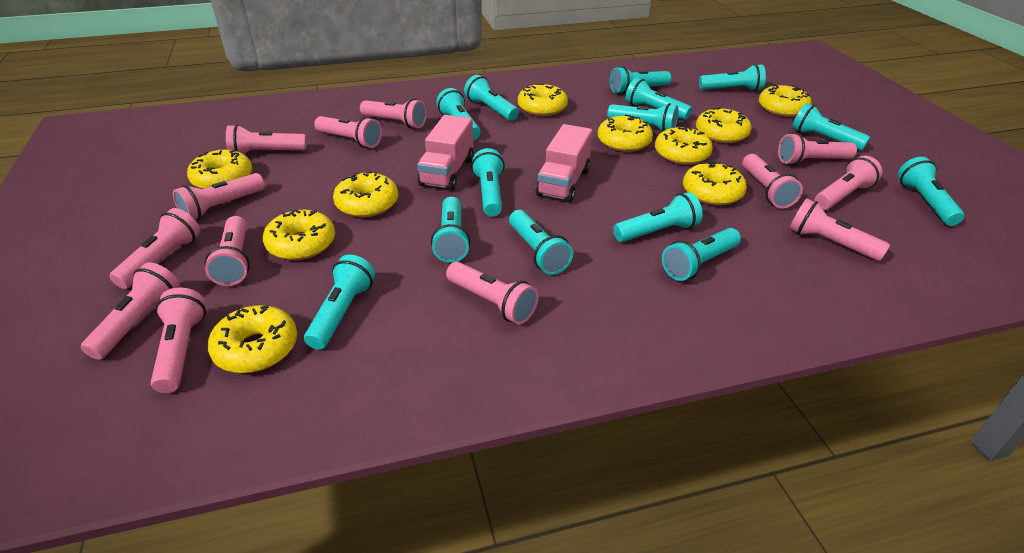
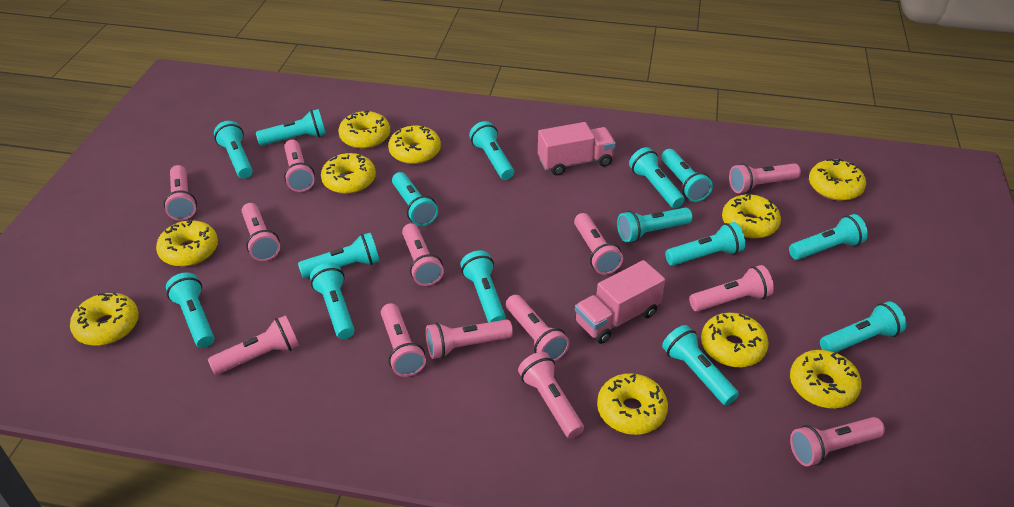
turquoise flashlight: [304,255,375,350] [431,197,470,263] [436,88,481,140] [464,75,519,121] [471,148,505,216] [509,210,573,275] [607,103,679,132] [610,66,671,94] [613,192,703,242] [625,78,692,120] [662,228,741,281] [699,64,766,91] [792,103,870,151] [898,157,964,226] = 14 -> [166,272,214,348] [214,121,253,179] [256,109,326,146] [298,233,380,278] [310,263,355,339] [392,172,438,226] [460,250,506,322] [469,121,514,180] [617,208,693,243] [629,147,685,208] [661,149,713,202] [662,325,739,406] [665,222,745,266] [789,214,868,260] [820,301,906,353] = 15

